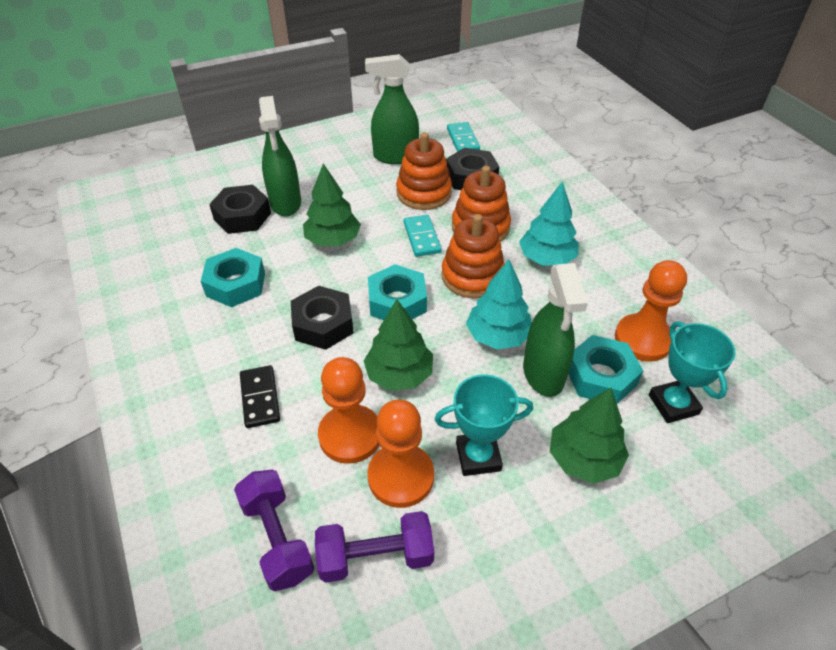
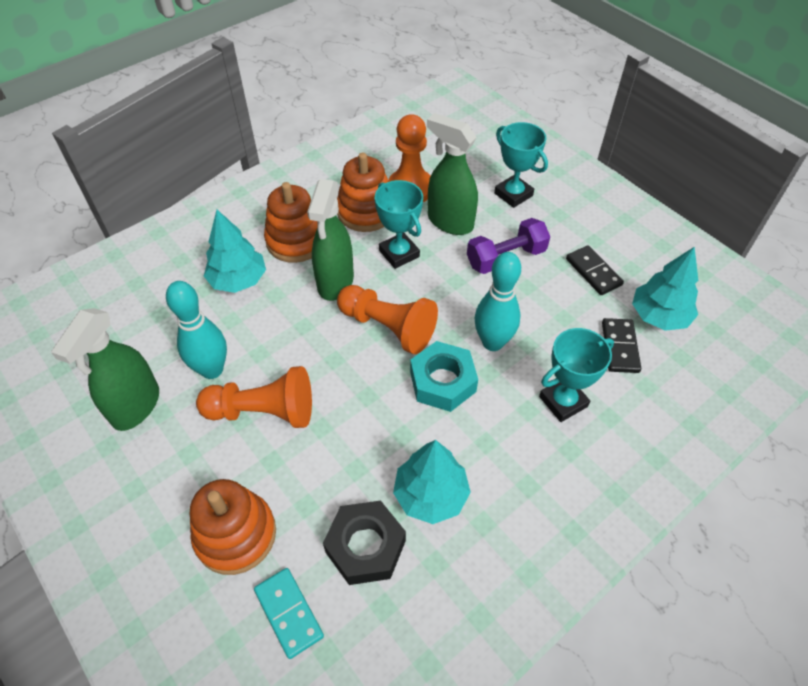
black domino: [240,365,280,428] = 1 -> [566,245,624,295] [602,318,641,373] = 2
black nut: [209,185,271,234] [291,286,354,350] [446,148,499,190] = 3 -> [323,500,406,585] = 1
green tree: [303,163,361,246] [364,299,433,391] [550,388,629,484] = 3 -> none = 0
purple dumbbell: [234,470,314,591] [315,511,434,583] = 2 -> [467,218,550,274] = 1
turquoise bowling pin: none = 0 -> [166,281,227,379] [474,252,521,351] = 2
turquoise domino: [404,215,441,257] [447,122,480,152] = 2 -> [254,568,324,659] = 1
turquoise nut: [201,248,265,307] [368,264,427,320] [568,335,643,404] = 3 -> [410,341,478,412] = 1
turquoise tree: [466,260,532,349] [519,181,579,266] = 2 -> [204,210,266,293] [393,440,471,524] [632,246,698,331] = 3
turquoise trophy: [435,374,533,476] [649,321,736,423] = 2 -> [375,180,423,269] [494,122,548,208] [539,328,614,422] = 3

